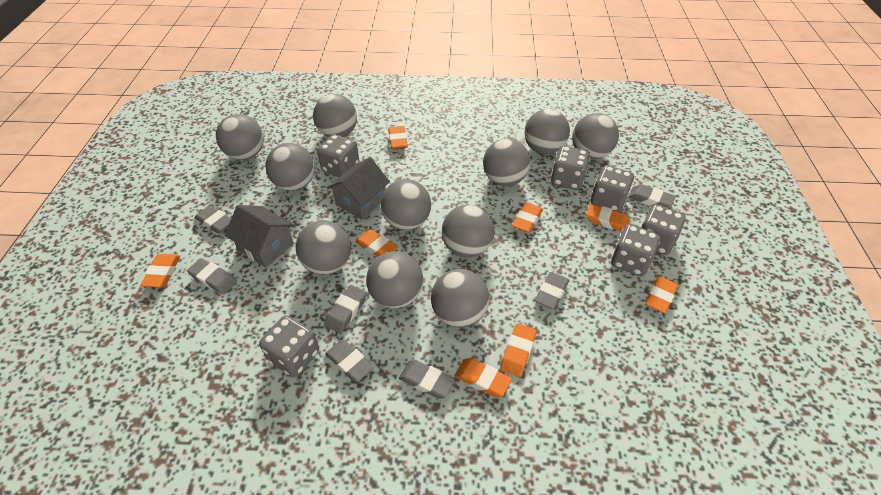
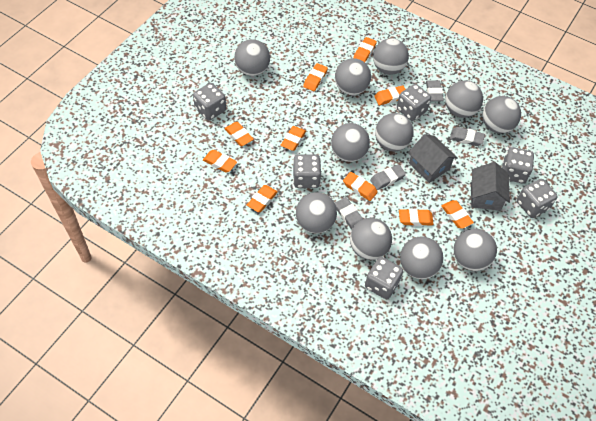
grey eraser: [187,258,237,294] [195,205,231,233] [324,285,367,333] [325,340,374,382] [399,360,455,399] [535,272,569,309] [628,184,676,208] = 7 -> [335,197,363,230] [370,164,406,190] [426,80,444,101] [450,127,485,146] = 4
orange eraser: [140,254,180,288] [355,229,399,257] [388,126,408,149] [454,358,512,397] [500,323,536,377] [512,202,543,233] [586,204,630,232] [645,276,678,313] = 8 -> [203,150,237,173] [224,122,254,146] [247,185,278,212] [281,126,306,151] [303,63,328,91] [343,172,378,201] [353,37,377,62] [374,85,406,105] [399,209,434,226] [441,200,474,229] = 10

